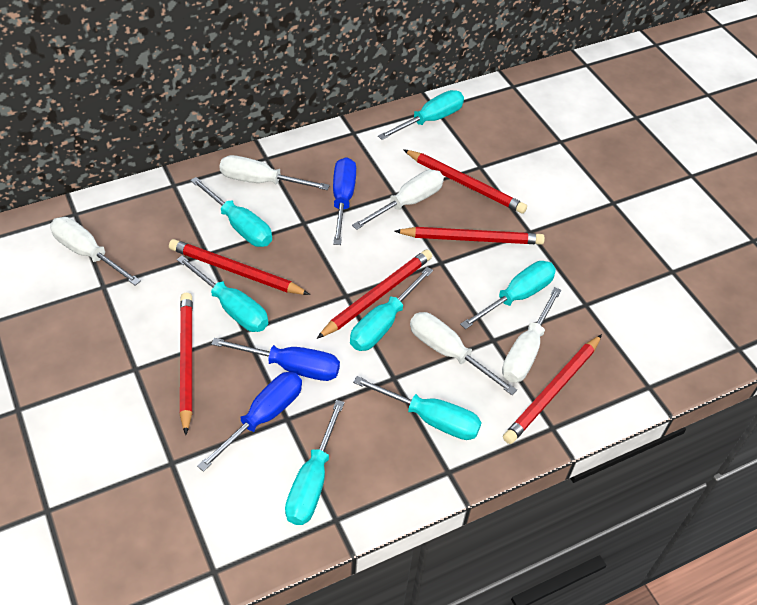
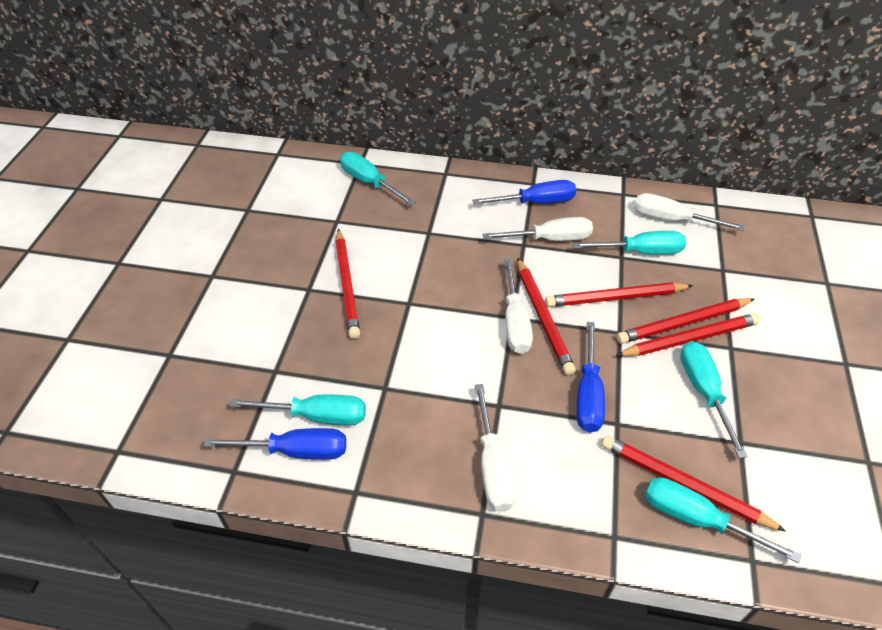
turquoise screwdriver: [177,255,268,332] [190,177,272,247] [285,400,345,525] [350,267,433,351] [353,376,482,440] [378,90,464,140] [460,261,556,329] = 7 -> [230,395,366,425] [340,152,416,205] [573,231,686,254] [645,477,801,563] [680,341,748,458] = 5
white screwdriver: [50,217,141,286] [219,155,330,190] [352,170,444,230] [410,312,517,395] [502,287,562,383] = 5 -> [475,384,515,512] [483,217,593,241] [504,258,533,354] [634,193,745,231] = 4

